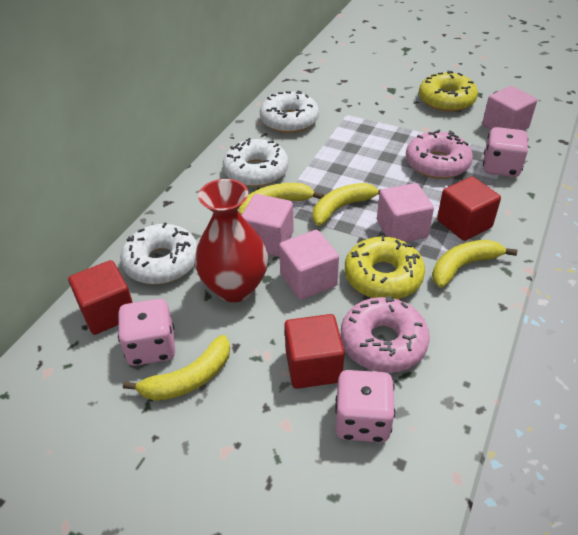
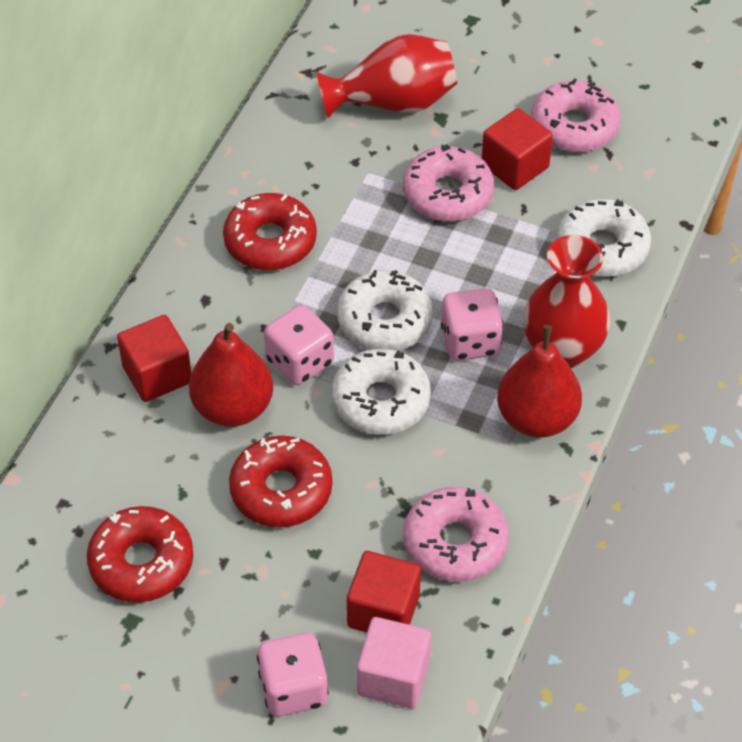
pink cube: [242,194,294,257] [279,230,339,300] [377,183,434,242] [482,86,537,131] = 4 -> [357,617,431,709] = 1
pink donut: [340,296,430,373] [406,129,473,179] = 2 -> [403,144,494,221] [404,487,509,582] [531,78,621,152] = 3
red donut: none = 0 -> [87,506,193,602] [223,193,317,270] [229,436,332,527] = 3
red pear: none = 0 -> [189,323,273,427] [497,325,582,438] = 2
red vase: [195,179,268,302] = 1 -> [316,34,457,119] [523,235,610,368] = 2
yellow banana: [123,335,230,401] [239,183,324,215] [313,183,381,226] [432,240,517,288] = 4 -> none = 0
yellow donut: [345,235,425,299] [419,71,478,112] = 2 -> none = 0

